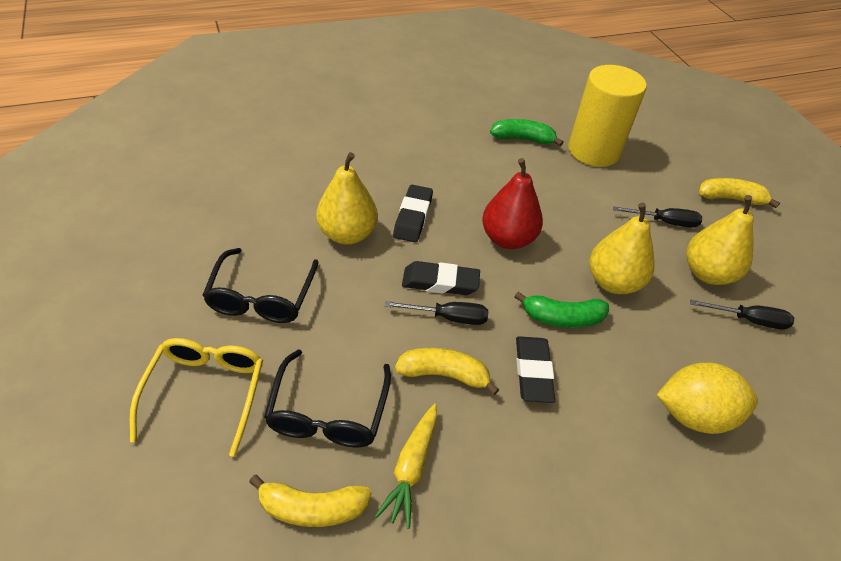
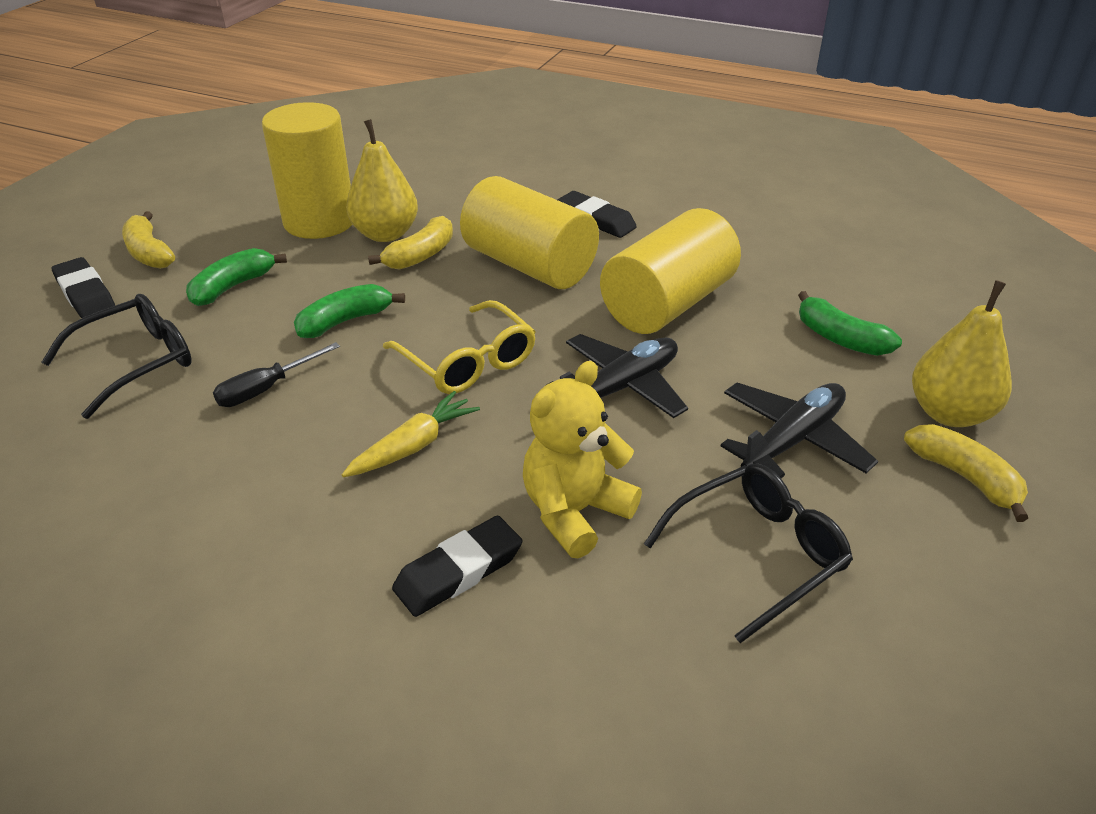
black plane: none = 0 -> [546,334,688,418] [721,383,878,479] = 2
black screwdriver: [385,301,488,325] [613,206,702,228] [690,300,794,330] = 3 -> [213,342,340,407] = 1
green banana: [490,119,564,146] [514,292,609,328] = 2 -> [186,248,287,306] [294,284,405,338] [798,291,902,356] = 3
red pear: [482,158,543,249] = 1 -> none = 0
yellow cylinder: [568,65,647,167] = 1 -> [262,102,353,239] [460,176,599,289] [600,208,741,334] = 3
yellow lemon: [657,363,758,434] = 1 -> none = 0
yellow pear: [316,152,378,245] [589,203,654,294] [686,195,754,285] = 3 -> [346,119,418,242] [912,280,1012,427] = 2
yellow teddy bear: none = 0 -> [523,361,642,558] = 1

